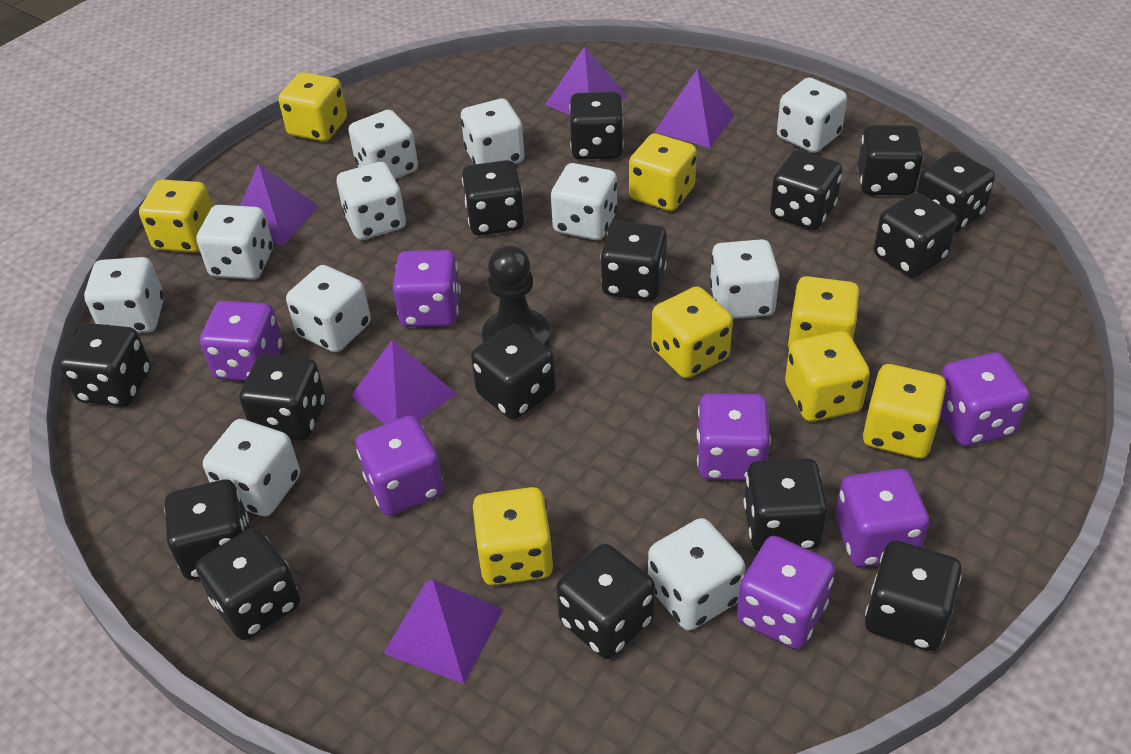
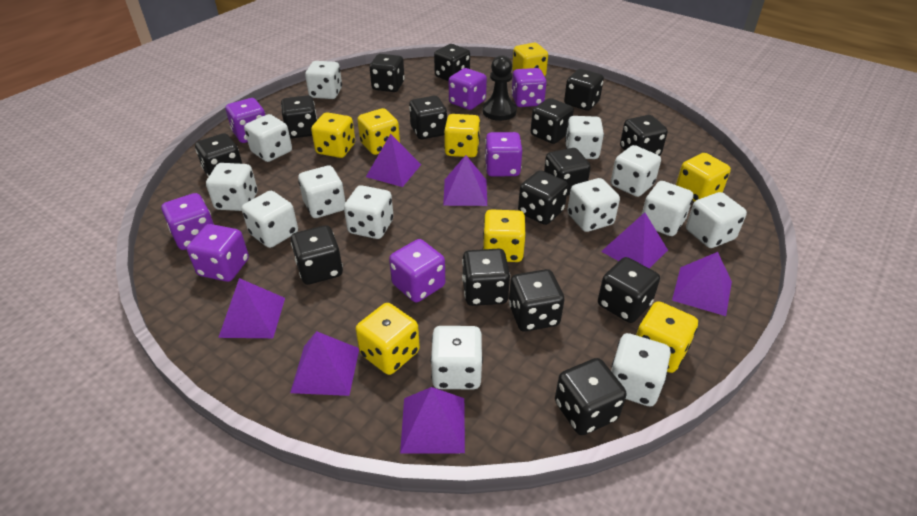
purple pyramid: [240,164,318,245] [351,340,456,424] [383,579,504,684] [545,46,627,115] [655,69,735,148] = 5 -> [218,278,285,338] [290,331,359,396] [366,134,421,187] [400,387,465,453] [443,155,487,206] [601,212,668,268] [672,252,732,316] = 7
white dice: [84,257,164,333] [197,205,273,279] [203,419,300,517] [286,265,371,353] [337,162,406,240] [348,110,418,179] [461,99,525,164] [551,163,617,240] [648,518,745,631] [710,239,780,319] [777,78,847,153] = 11 -> [206,163,257,211] [242,191,298,248] [244,114,292,162] [298,166,346,218] [305,61,342,99] [344,185,393,239] [430,326,483,390] [565,116,604,159] [567,178,620,232] [611,145,661,197] [611,333,671,406] [641,181,693,236] [686,192,747,248] = 13

